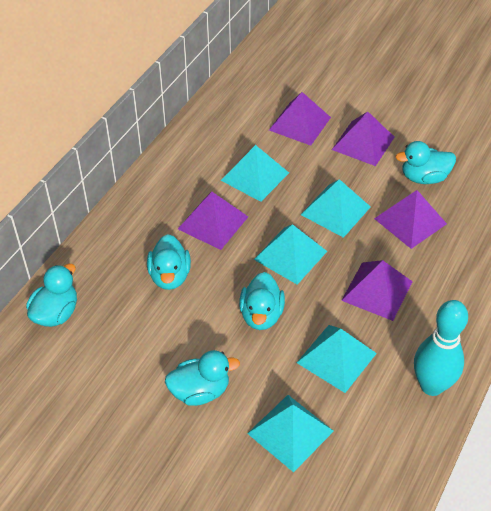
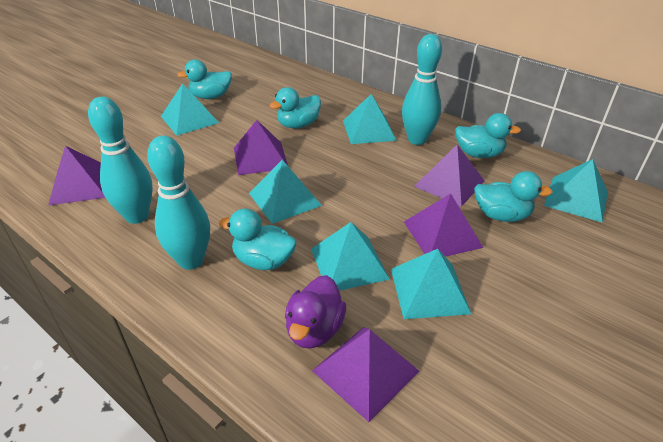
purple duck: none = 0 -> [285,275,346,349] = 1
turquoise bowling pin: [414,300,468,396] = 1 -> [88,97,153,224] [147,136,210,270] [402,34,442,145] = 3
turquoise pyramid: [221,145,289,202] [247,395,334,472] [254,224,327,285] [297,325,377,393] [301,179,371,238] = 5 -> [161,83,219,136] [249,160,322,224] [311,222,390,291] [343,94,397,144] [391,249,471,319] [544,159,608,223] = 6

